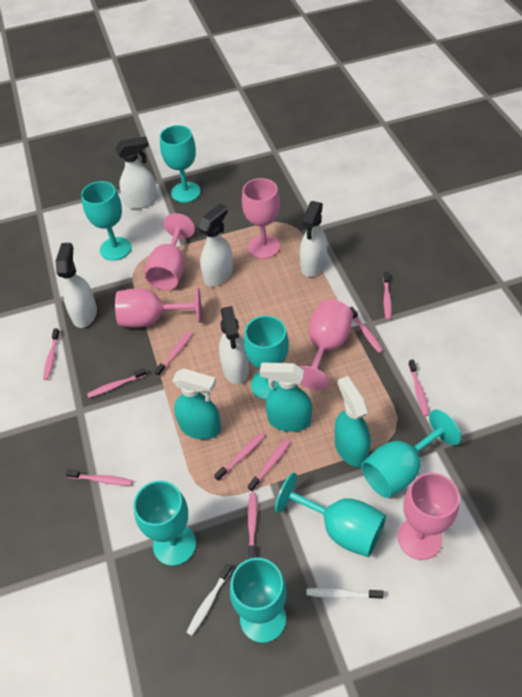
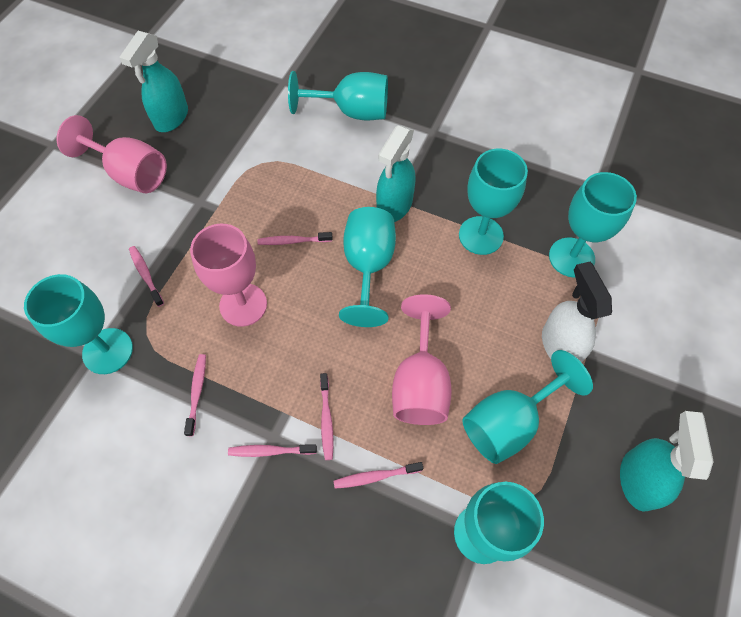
pink goblet: [115,288,201,328] [145,213,195,290] [242,178,280,259] [299,300,353,390] [398,473,459,560] = 5 -> [57,115,167,193] [190,224,267,327] [392,294,452,425] = 3
pink toothbrush: [43,328,60,380] [65,469,133,486] [87,368,146,398] [154,332,192,377] [214,433,265,481] [248,438,291,492] [248,493,257,559] [350,307,383,353] [383,272,392,320] [408,359,429,416] = 10 -> [129,246,164,307] [184,354,206,436] [228,444,317,457] [257,232,333,245] [320,373,334,460] [334,462,423,489] = 6
white spray bottle: [56,243,97,328] [115,136,158,209] [198,204,233,286] [219,306,249,384] [300,201,327,277] = 5 -> [542,262,612,363] = 1
white toothbrush: [186,564,232,636] [306,588,384,600] = 2 -> none = 0

